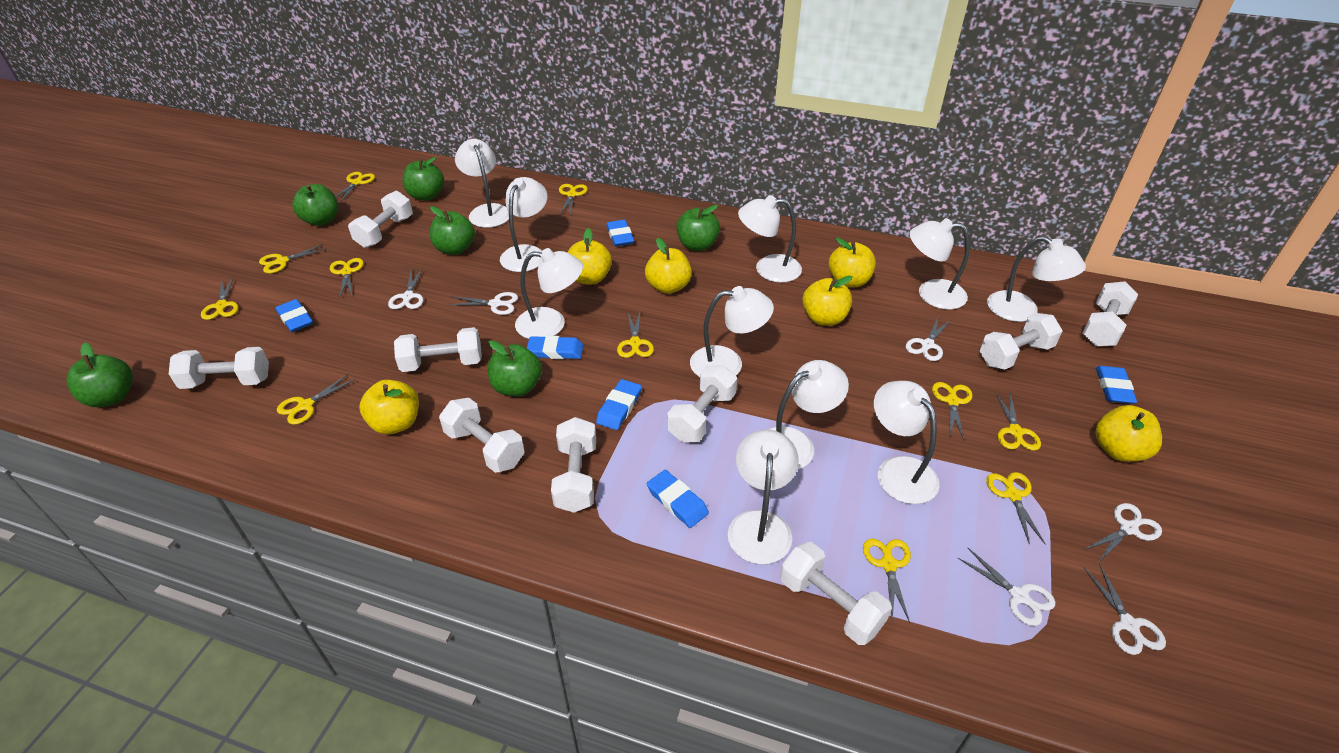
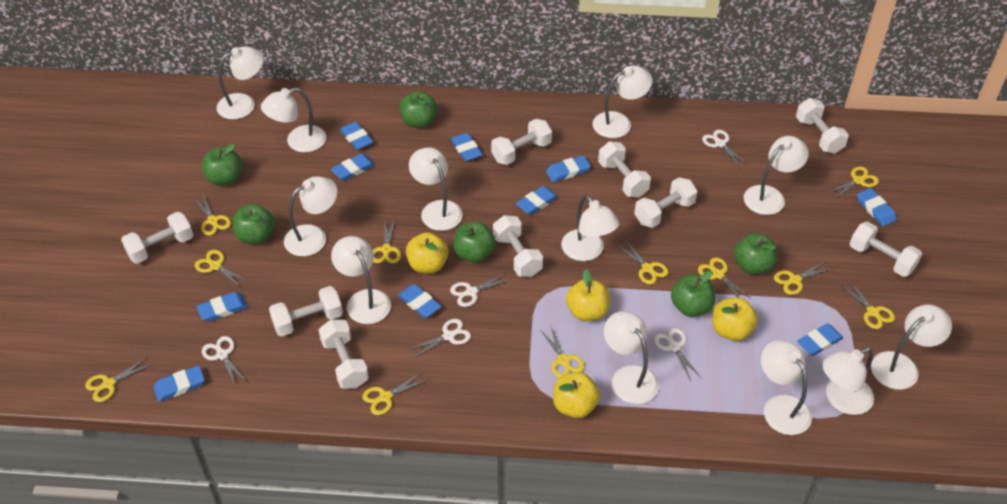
blue eraser: [276,299,313,332] [527,336,583,359] [596,379,642,430] [606,220,634,246] [647,470,709,528] [1096,366,1137,404] = 6 -> [153,366,204,402] [197,292,248,322] [331,153,375,181] [340,122,373,150] [398,284,441,318] [451,133,483,161] [516,186,558,215] [546,155,591,182] [797,323,843,356] [857,188,897,226] = 10
white lamp: [455,139,509,228] [500,177,547,272] [515,248,583,339] [690,286,774,377] [728,430,799,564] [738,195,802,283] [767,360,849,470] [874,381,940,504] [910,218,970,310] [987,236,1086,322] = 10 -> [217,46,264,119] [261,87,326,152] [284,176,338,256] [331,236,391,324] [409,147,463,231] [561,195,619,261] [592,66,652,138] [604,311,659,404] [744,136,809,215] [761,340,812,435] [822,347,874,415] [871,305,952,390] = 12
white scissors: [388,268,423,309] [450,292,518,315] [906,316,950,361] [958,548,1055,626] [1083,564,1166,655] [1084,503,1162,561] = 6 -> [202,336,247,386] [408,319,471,358] [450,273,510,307] [654,328,701,381] [702,130,748,167] = 5
yellow apple: [360,380,419,434] [567,228,612,284] [645,238,692,294] [802,276,853,326] [828,238,876,288] [1095,405,1162,462] = 6 -> [406,232,449,273] [553,372,600,418] [566,269,610,321] [713,298,758,341] = 4

